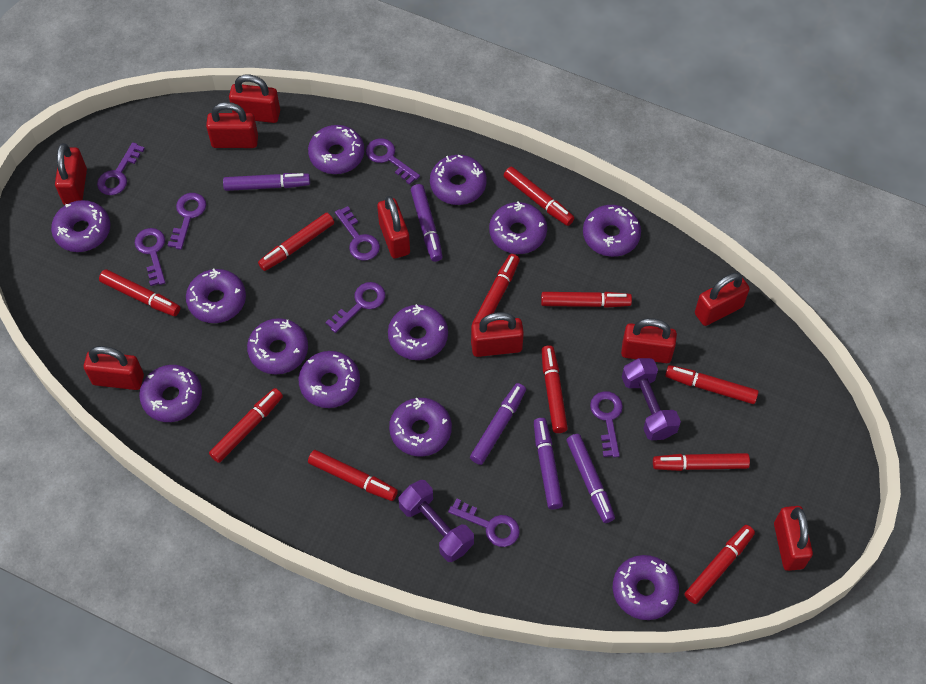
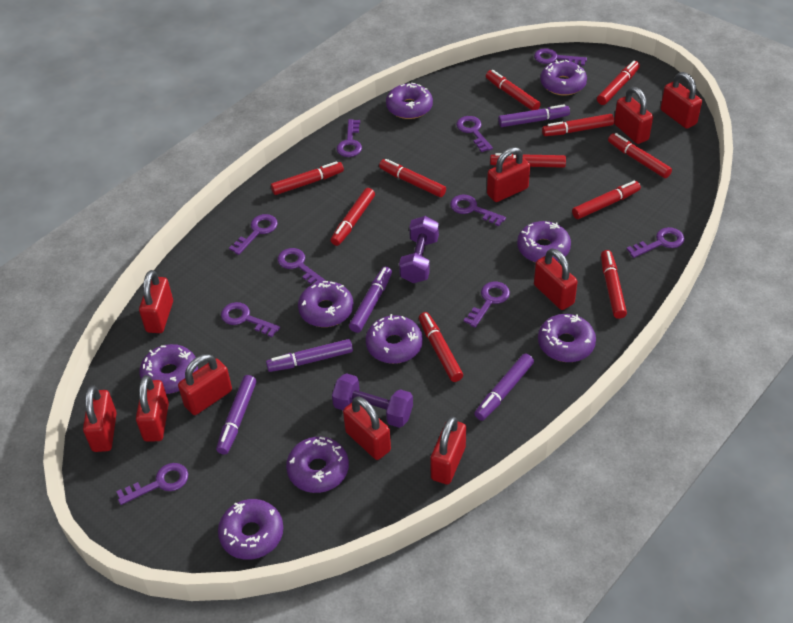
purple donut: [51,200,110,252] [139,365,202,422] [186,269,246,323] [247,318,308,374] [298,351,360,408] [308,125,364,174] [388,304,448,360] [389,398,452,457] [430,155,487,205] [489,201,547,254] [583,205,641,257] [613,555,679,620] = 12 -> [139,344,198,394] [218,499,283,560] [286,437,349,493] [298,281,353,327] [366,314,423,364] [386,83,433,119] [517,221,571,263] [538,314,596,362] [540,60,587,96] = 9
purple key: [97,142,145,195] [135,228,165,286] [168,193,206,250] [326,282,385,333] [335,206,380,261] [366,138,420,185] [448,498,520,547] [590,391,623,457] = 8 -> [116,463,188,505] [221,302,280,337] [229,214,278,255] [278,248,326,284] [337,119,362,157] [450,194,506,226] [456,116,493,152] [464,282,510,328] [534,48,587,66] [627,227,685,258] = 10
red padlock: [55,143,87,205] [84,346,144,390] [206,102,258,148] [229,75,280,123] [377,196,410,258] [471,312,524,357] [621,318,677,363] [695,273,750,326] [774,506,813,571] = 9 -> [83,385,117,452] [136,375,169,442] [139,270,173,333] [178,354,232,415] [343,396,391,460] [430,416,466,484] [487,147,530,202] [534,248,578,310] [614,87,653,144] [661,72,702,129] = 10

